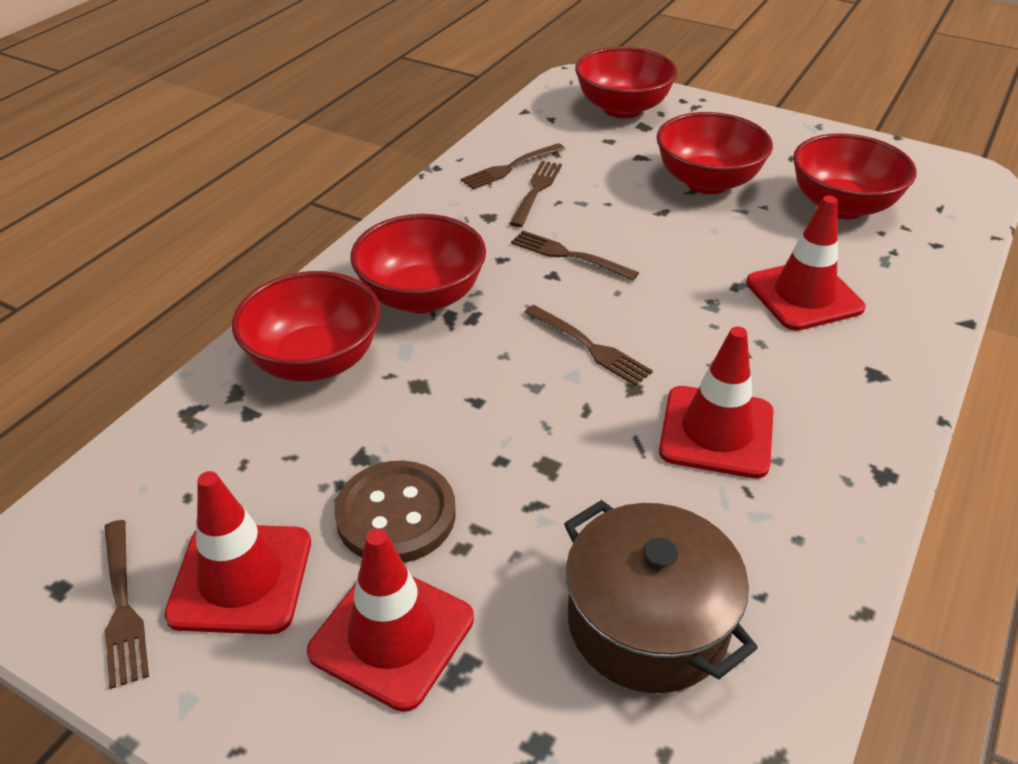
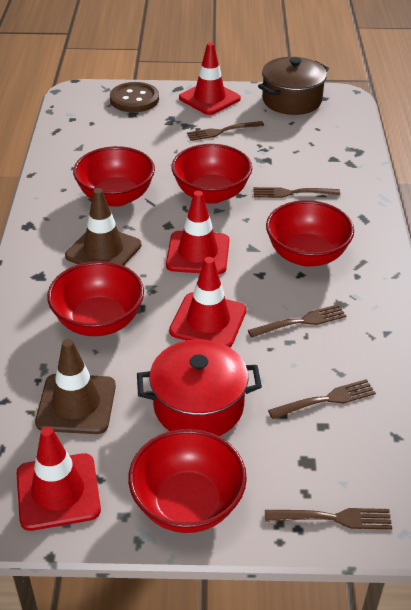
brown traffic cone: none = 0 -> [35,339,116,434] [65,188,141,266] = 2
red pot: none = 0 -> [137,339,262,436] = 1

